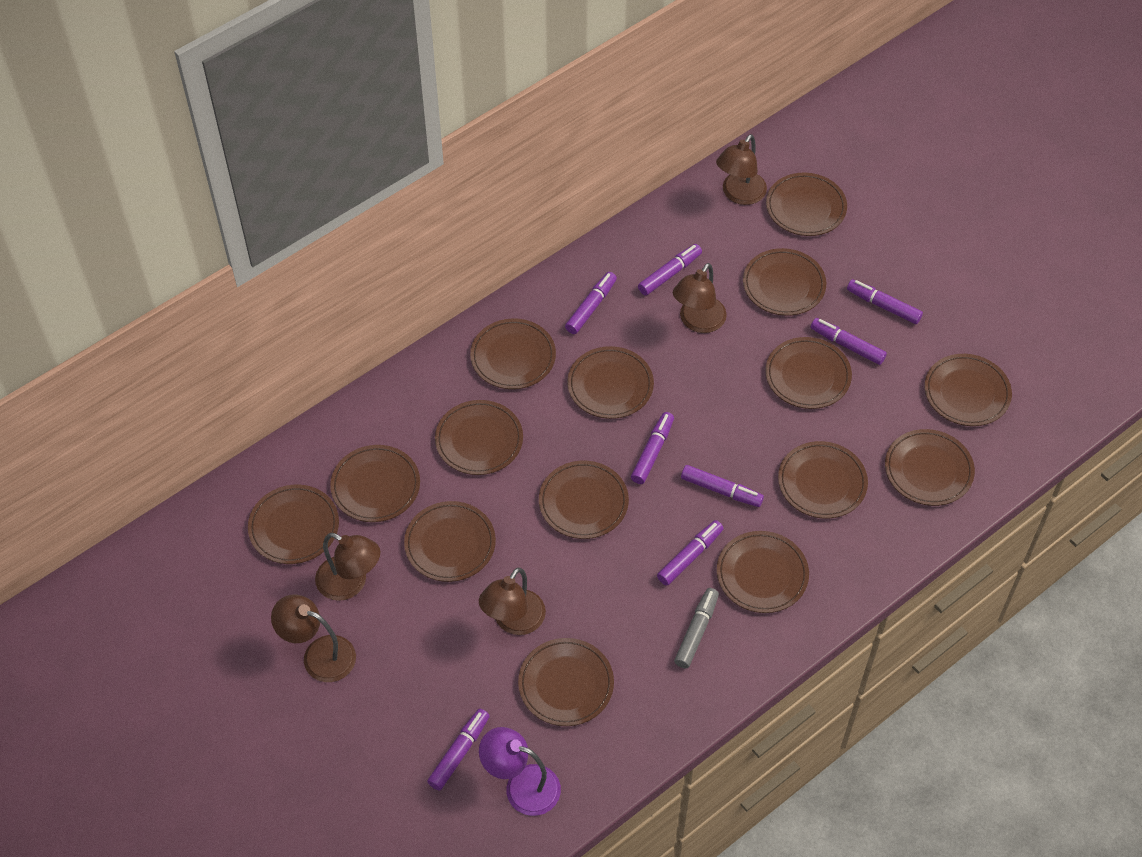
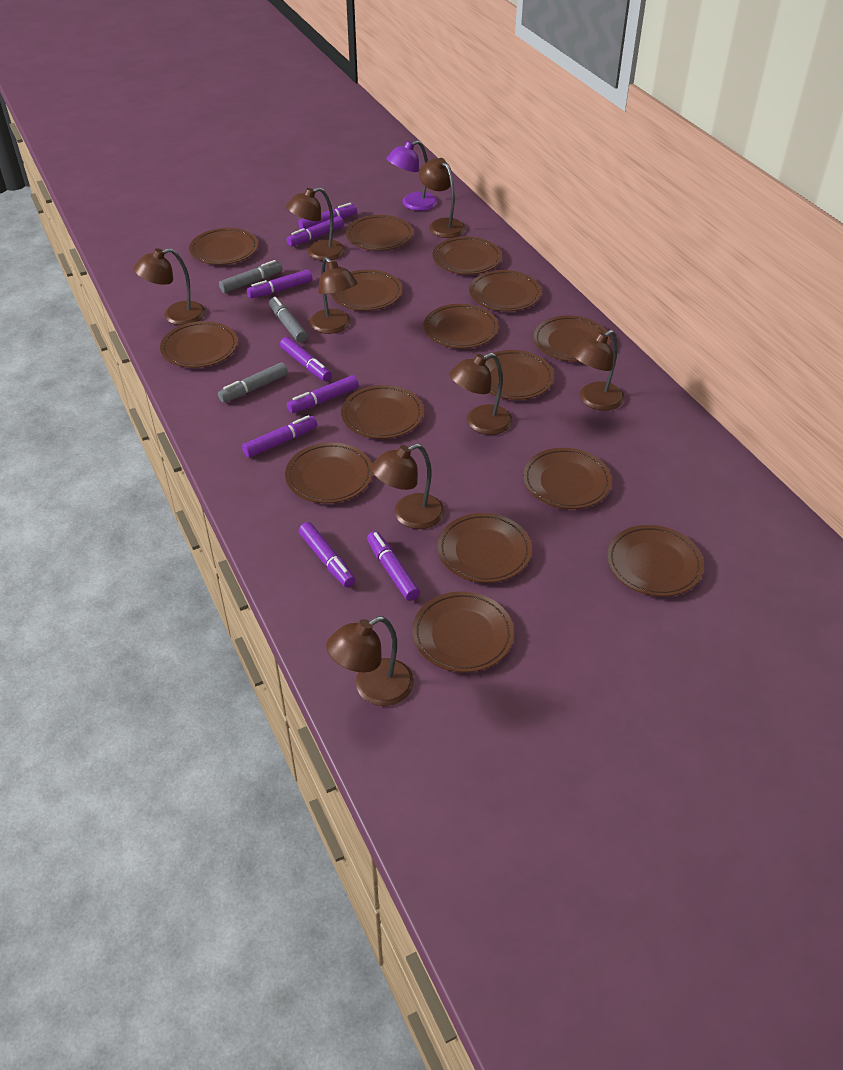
brown lamp: [271,595,356,682] [315,533,380,601] [479,568,546,635] [673,263,727,333] [716,134,767,205] = 5 -> [133,248,205,325] [286,187,345,261] [310,257,357,334] [326,616,414,706] [371,444,445,529] [419,158,465,238] [449,353,513,435] [572,330,625,411] = 8
grey marker: [674,588,719,668] = 1 -> [218,362,288,403] [219,260,282,293] [269,297,307,343] = 3

